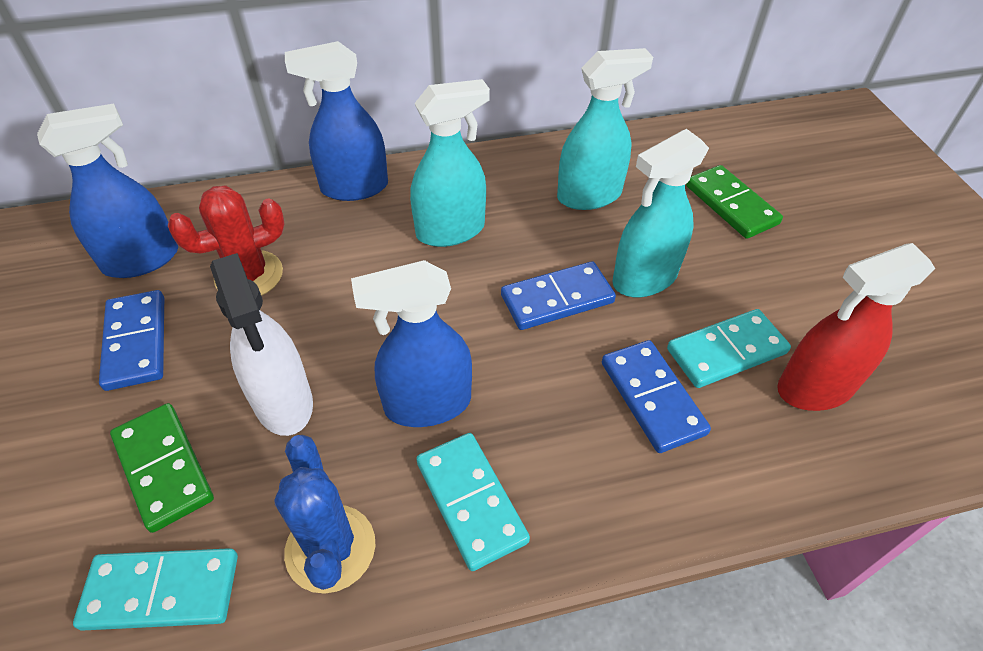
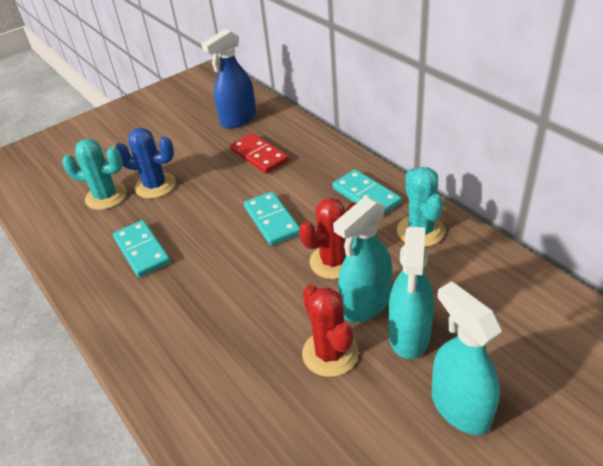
blue domino: [99,290,164,391] [501,261,616,330] [602,340,711,453] = 3 -> none = 0
blue spray bottle: [37,104,178,278] [285,41,388,201] [351,260,472,427] = 3 -> [201,29,256,129] = 1
green domino: [110,403,214,533] [686,165,783,239] = 2 -> none = 0
red cactus: [168,186,285,296] = 1 -> [299,197,356,279] [302,285,359,377] = 2
red domino: none = 0 -> [230,133,289,174] = 1
red spray bottle: [777,243,935,411] = 1 -> none = 0
turquoise cactus: none = 0 -> [62,139,127,210] [397,167,445,247] = 2
white spray bottle: [210,253,313,436] = 1 -> none = 0

